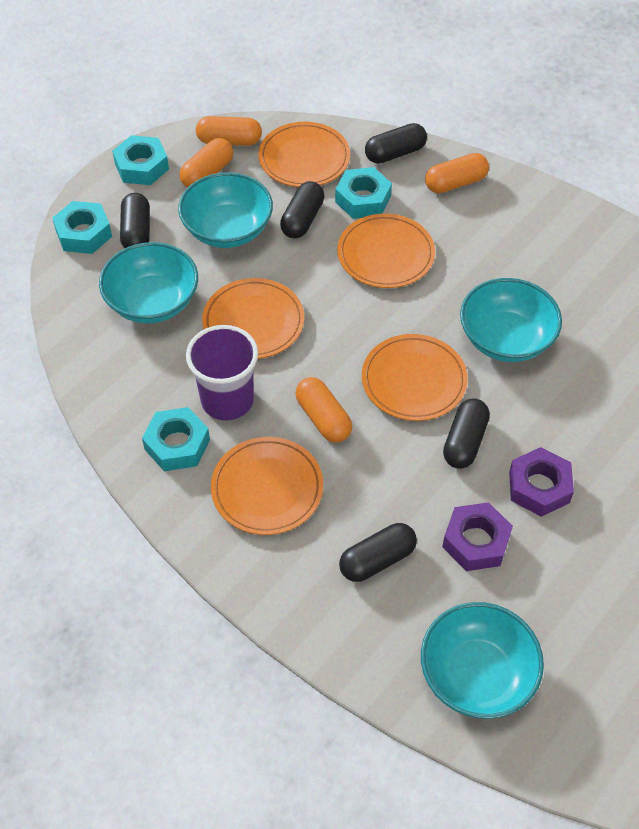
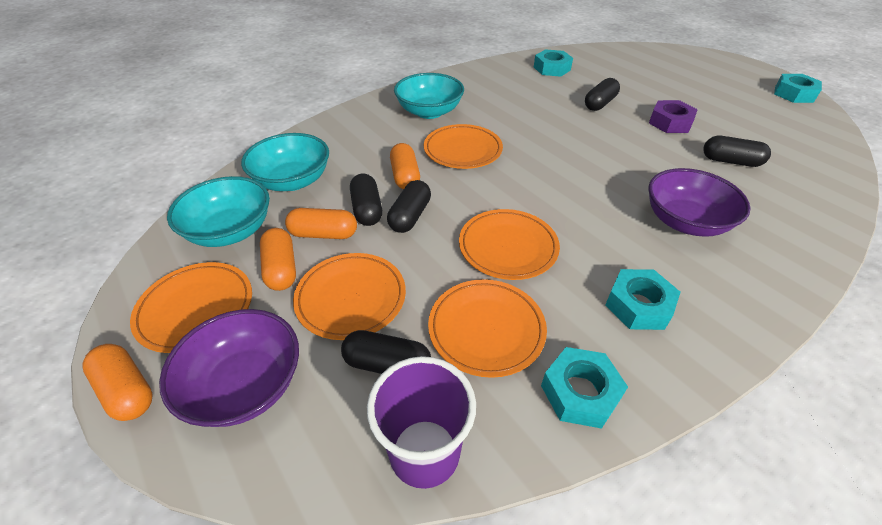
purple bowl: none = 0 -> [159,309,299,427] [648,168,751,237] = 2
purple nut: [442,502,513,571] [509,447,574,517] = 2 -> [649,100,698,133] = 1
turquoise bowl: [99,242,198,323] [178,172,273,248] [421,602,544,719] [460,278,562,362] = 4 -> [167,176,270,247] [241,133,329,191] [394,73,464,119] = 3

